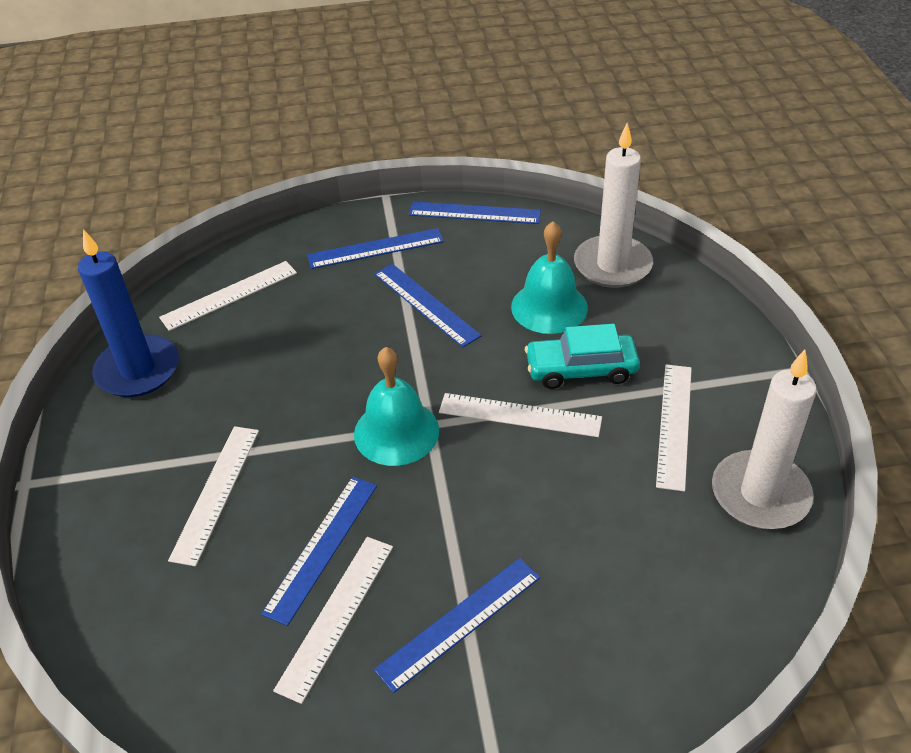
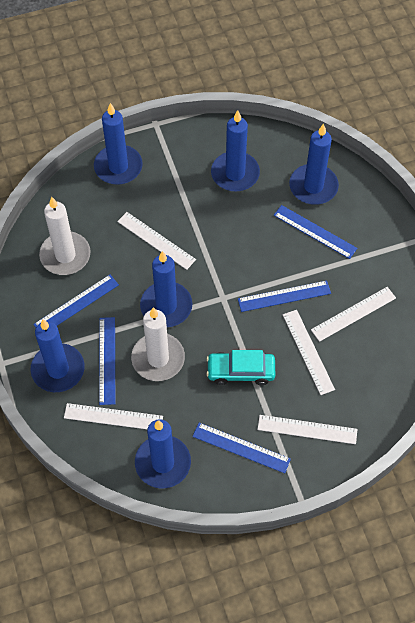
blue candle: [78,229,179,397] = 1 -> [31,319,85,392] [94,103,143,185] [135,419,191,489] [140,251,193,327] [211,110,260,191] [289,124,339,205] = 6
turquoise bell: [354,347,439,466] [511,221,588,334] = 2 -> none = 0

